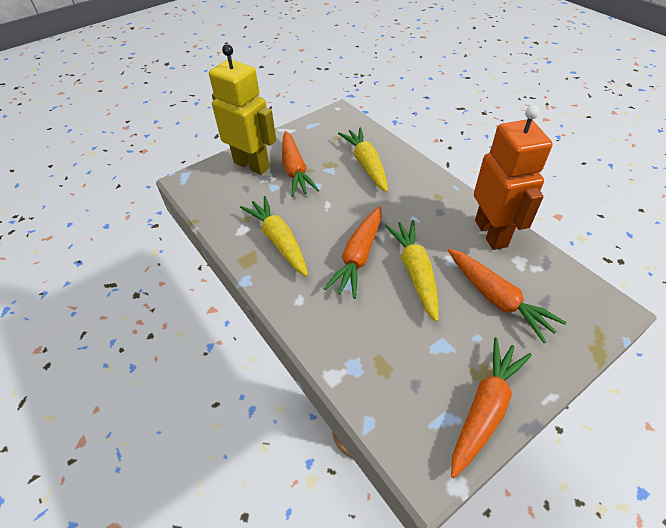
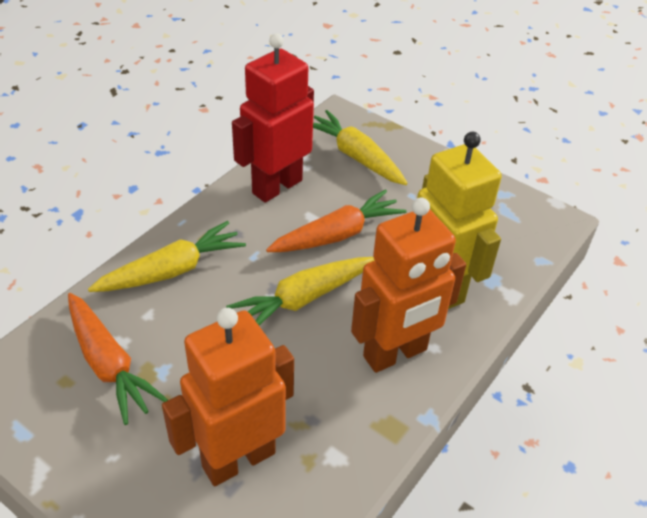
orange carrot: [282,131,319,197] [324,206,382,299] [448,248,566,343] [451,337,532,478] = 4 -> [68,293,168,425] [266,189,407,252] = 2
orange robot: [474,105,553,250] = 1 -> [162,308,294,486] [351,198,466,373] = 2
red robot: none = 0 -> [232,33,314,203] = 1

